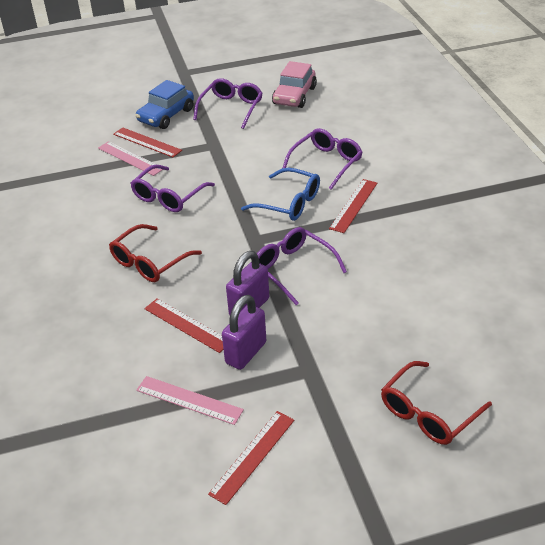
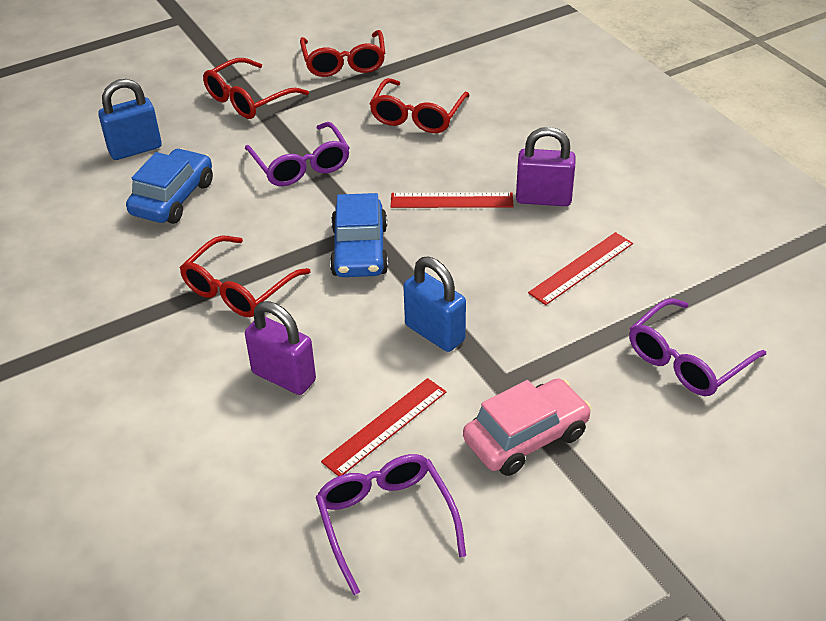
blue car: [136,80,194,129] = 1 -> [126,148,213,224] [330,193,388,277] = 2
blue glasses: [241,168,320,221] = 1 -> none = 0
blue padlock: none = 0 -> [98,79,162,160] [403,257,466,352] = 2
pink ruler: [98,141,163,176] [136,376,244,425] = 2 -> none = 0
purple glasses: [130,165,215,212] [193,78,263,129] [257,227,347,305] [283,128,363,190] = 4 -> [245,122,349,186] [316,454,466,595] [629,298,766,396] = 3
red glasses: [109,224,202,282] [381,361,492,445] = 2 -> [180,236,311,317] [203,58,309,119] [300,30,385,77] [369,78,470,133] = 4
red ruler: [113,127,182,157] [144,299,223,353] [208,411,294,505] [329,179,377,233] = 4 -> [321,378,446,476] [391,192,514,208] [528,232,633,305] = 3

